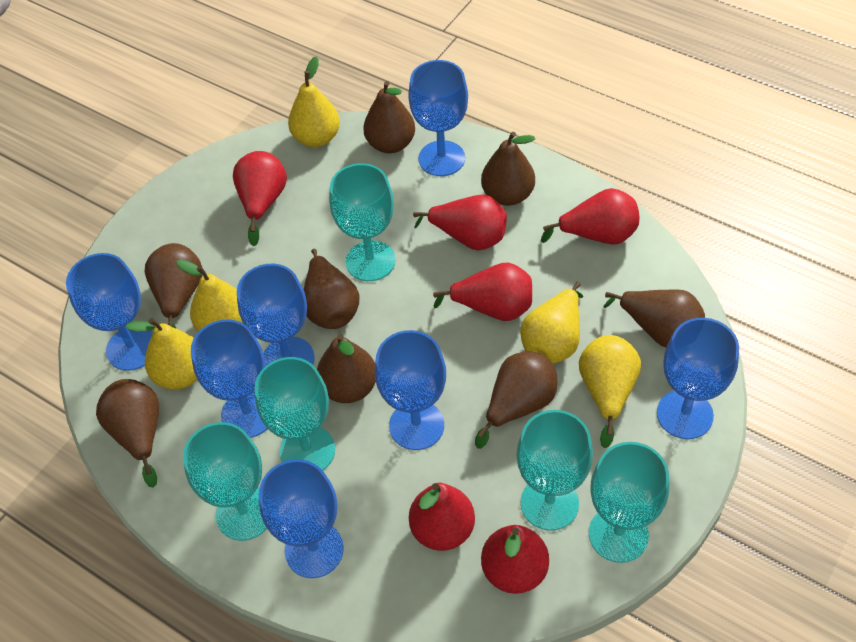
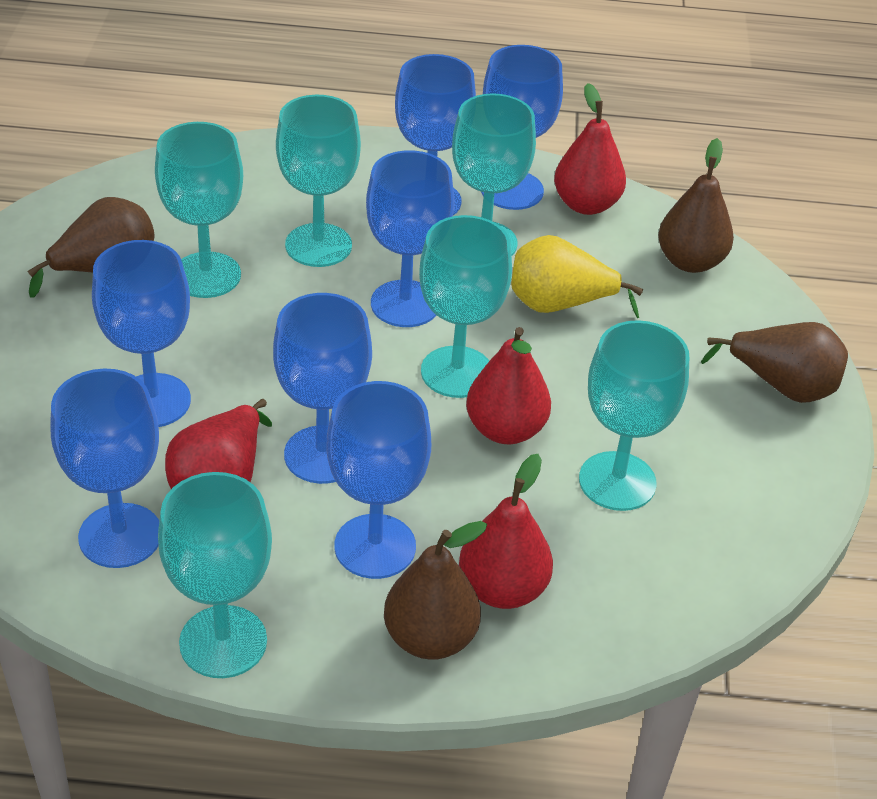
brown pear: [96,379,159,488] [145,243,202,329] [304,249,359,329] [317,334,376,403] [363,81,415,153] [475,352,557,449] [481,132,535,206] [603,289,705,348] = 8 -> [27,197,155,298] [384,521,487,660] [658,138,734,273] [701,322,848,403] = 4
red pear: [233,151,287,246] [409,483,475,551] [413,195,507,251] [433,262,532,321] [481,525,549,594] [541,188,639,245] = 6 -> [165,399,272,489] [459,454,553,609] [466,327,551,444] [554,83,626,215] = 4
turquoise goblet: [183,422,267,541] [255,357,335,471] [329,163,396,281] [517,410,593,530] [589,442,669,563] = 5 -> [155,122,243,298] [158,472,272,678] [276,95,361,267] [419,215,512,398] [452,93,536,256] [579,320,689,511] = 6
yellow pear: [125,318,197,389] [176,260,243,332] [288,57,340,147] [520,282,583,364] [579,335,641,448] = 5 -> [511,235,643,318] = 1

